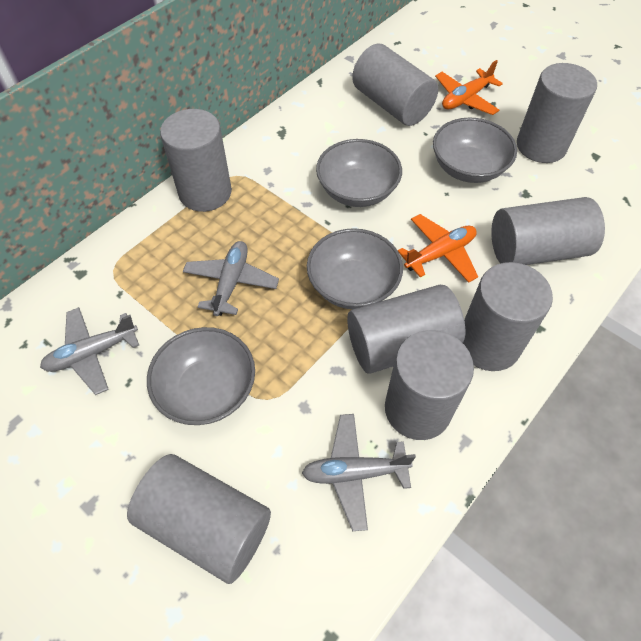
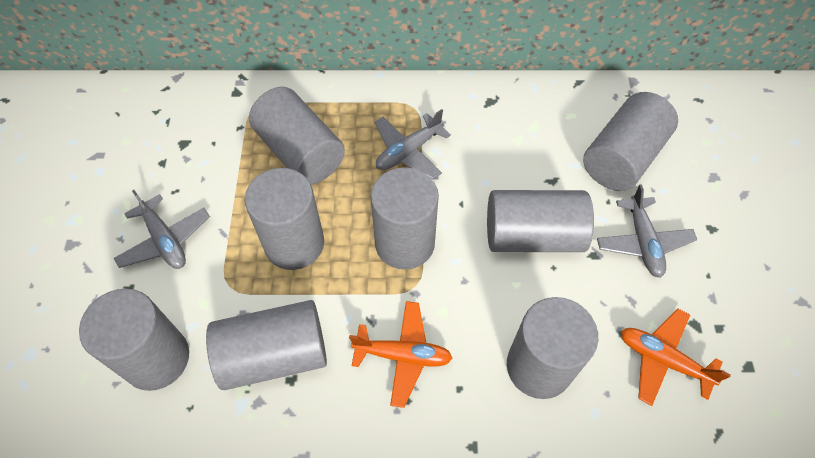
grey bowl: [147,327,255,425] [307,228,403,309] [316,139,402,207] [433,118,517,183] = 4 -> none = 0

